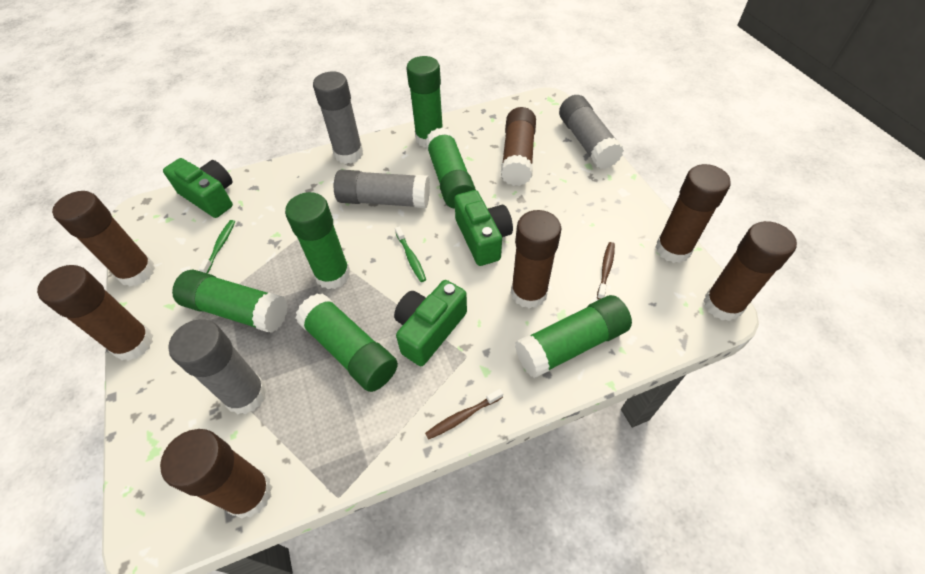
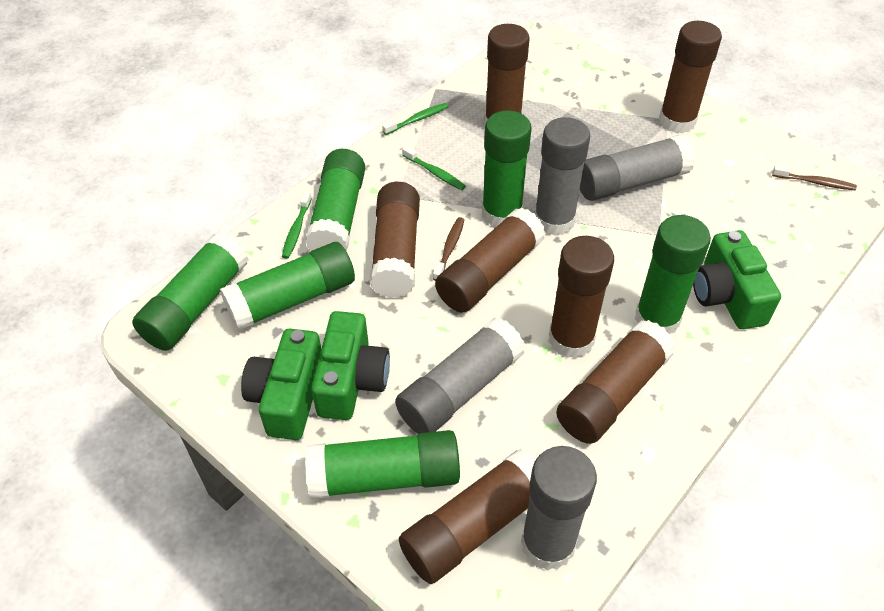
green toothbrush: [198,220,235,274] [395,226,426,282] = 2 -> [282,191,312,259] [382,103,448,135] [402,146,466,190] = 3

